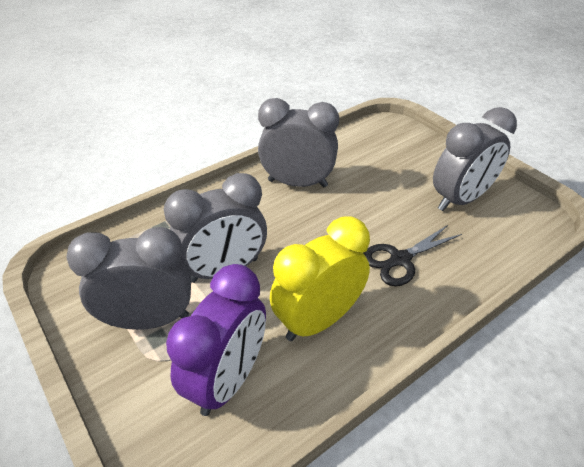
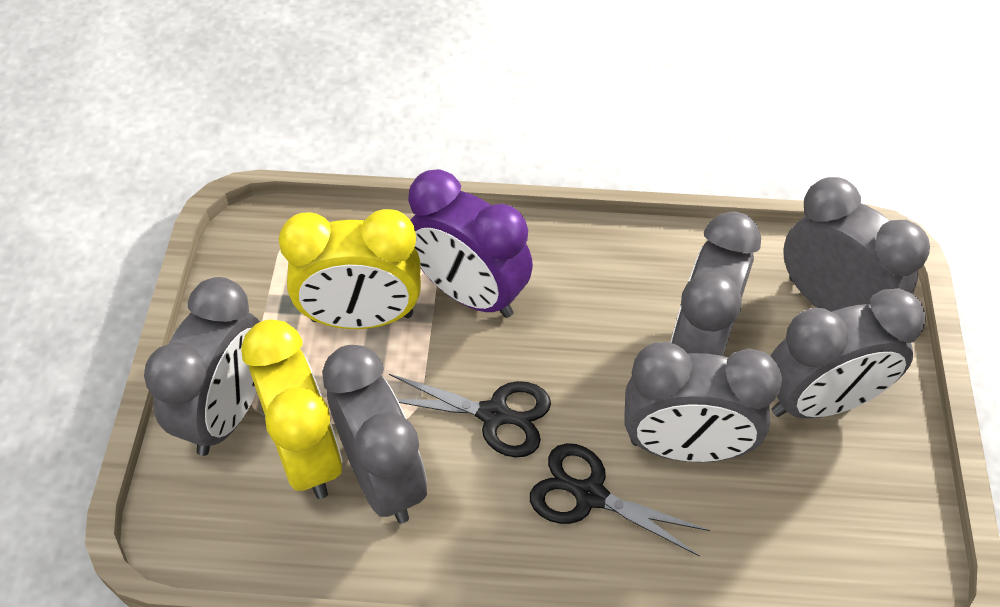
black scissors: [364,224,462,286] = 1 -> [389,374,551,458] [530,443,710,556] = 2
grey clock: [66,227,191,330] [164,173,267,283] [258,98,339,187] [433,107,517,211] = 4 -> [144,277,260,456] [322,345,427,523] [624,342,782,462] [670,211,761,356] [771,288,926,419] [783,177,930,312] = 6
yellow clock: [270,216,370,341] = 1 -> [241,319,343,499] [279,209,421,329] = 2

